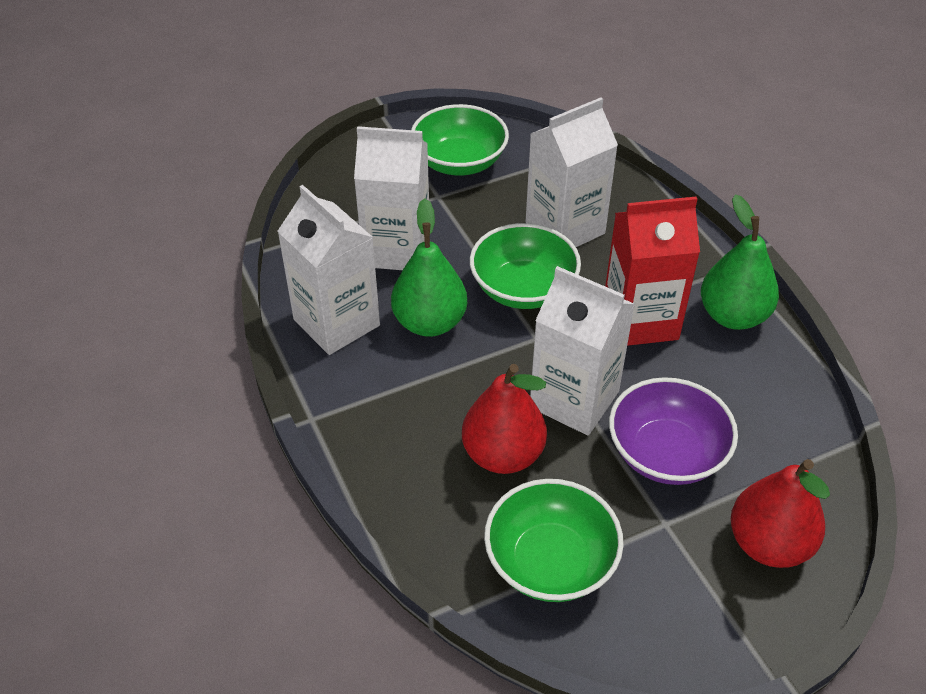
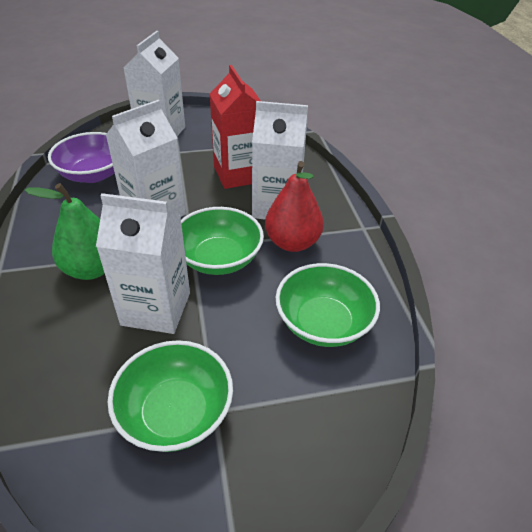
green pear: [391,198,467,337] [701,195,779,330] = 2 -> [24,183,105,280] = 1
red pear: [462,364,547,474] [731,459,830,568] = 2 -> [265,161,324,252] = 1

